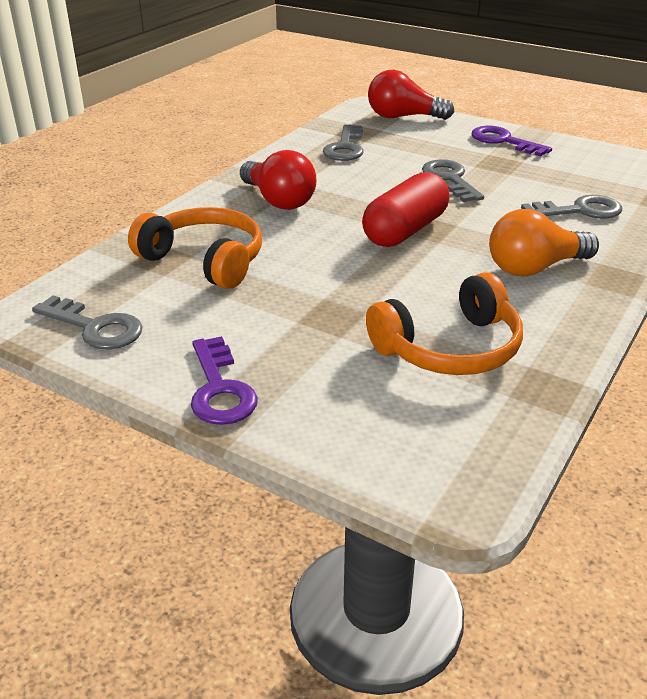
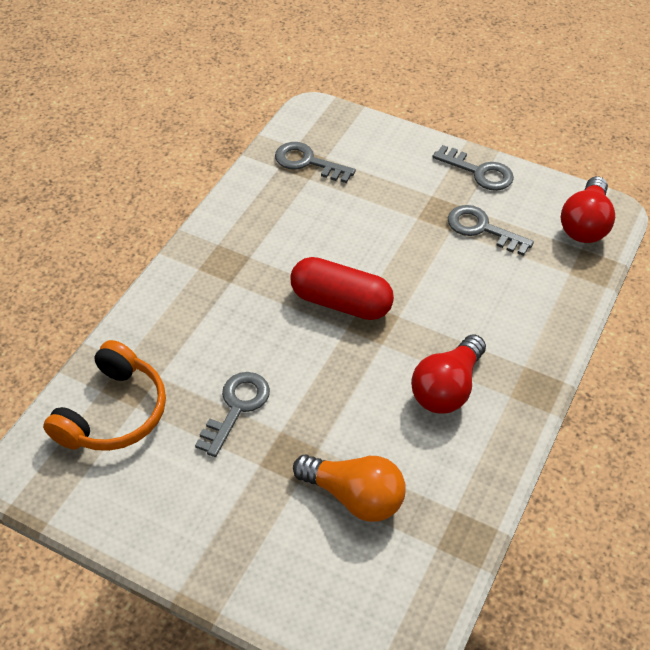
orange headphones: [128,207,262,289] [366,272,523,375] = 2 -> [43,340,166,451] = 1
purple key: [191,336,258,425] [472,126,552,157] = 2 -> none = 0

